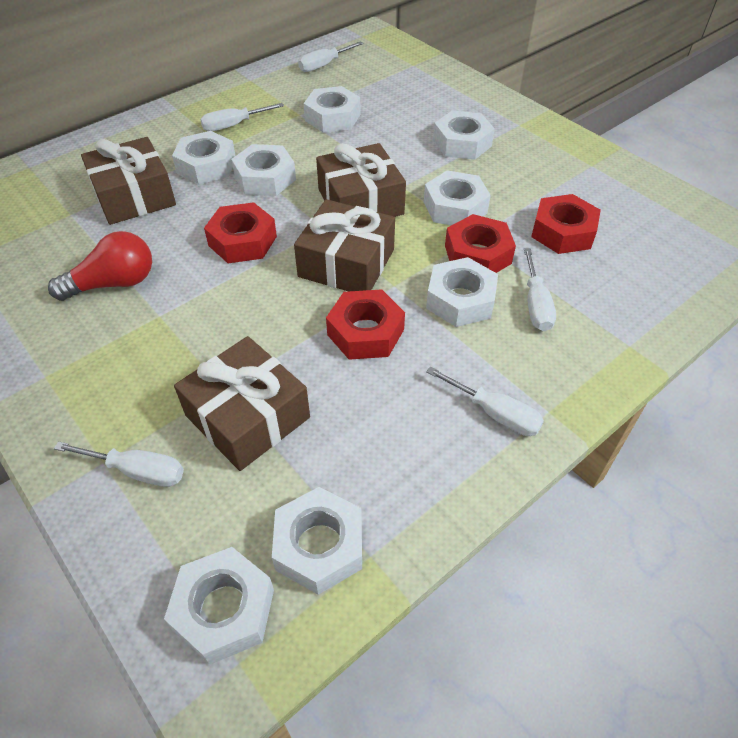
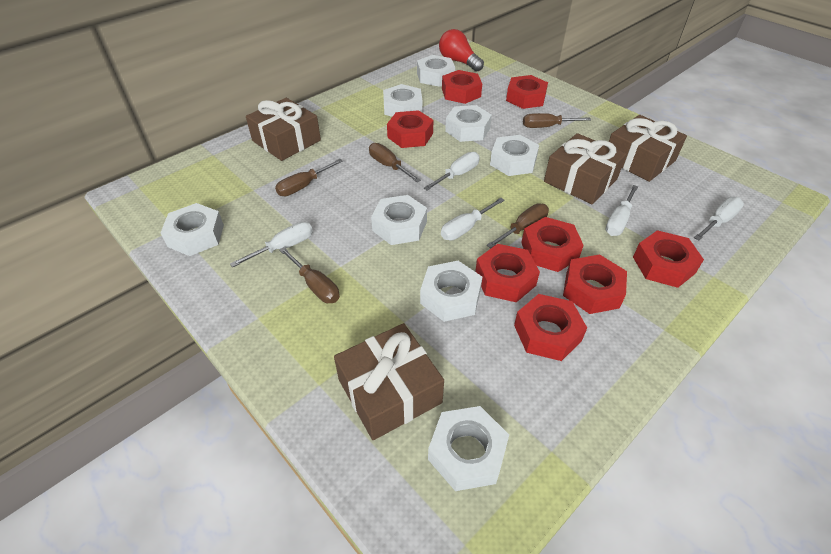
brown screwdriver: none = 0 -> [275,159,343,196] [279,247,340,303] [369,143,421,182] [487,203,549,248] [523,113,591,128] = 5
red nut: [204,202,277,263] [326,289,405,360] [445,214,516,273] [531,194,601,254] = 4 -> [387,110,433,148] [442,70,482,104] [475,244,540,302] [506,75,548,109] [514,294,587,361] [521,217,584,272] [563,255,627,314] [633,230,704,288] = 8

